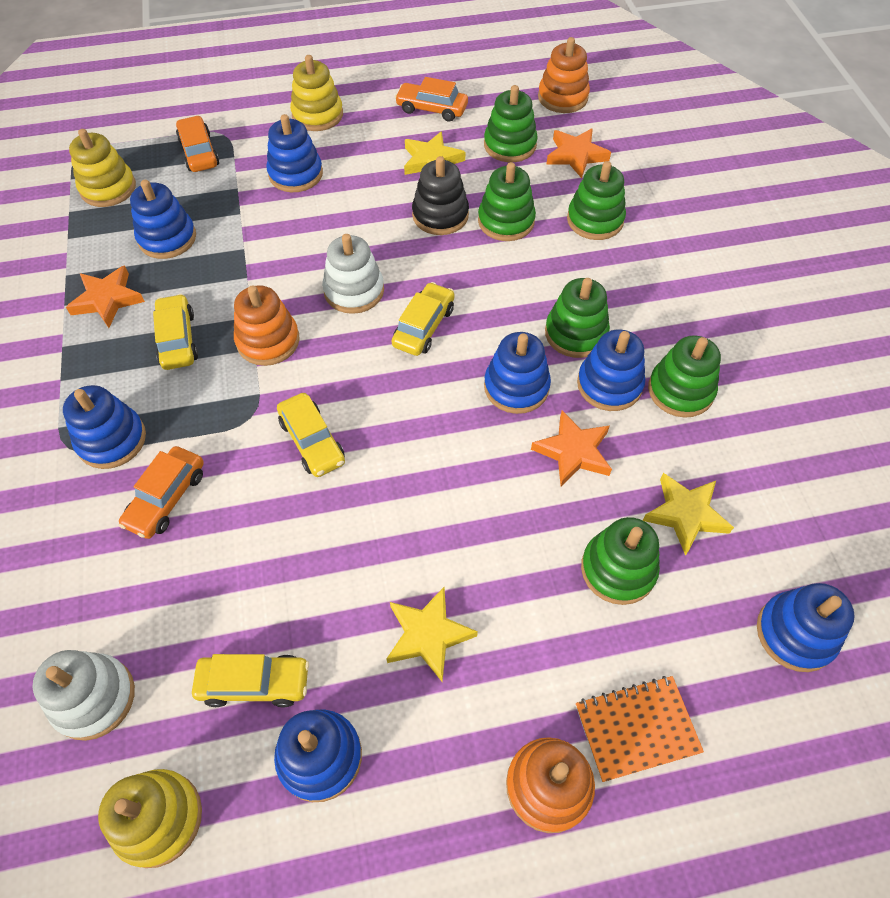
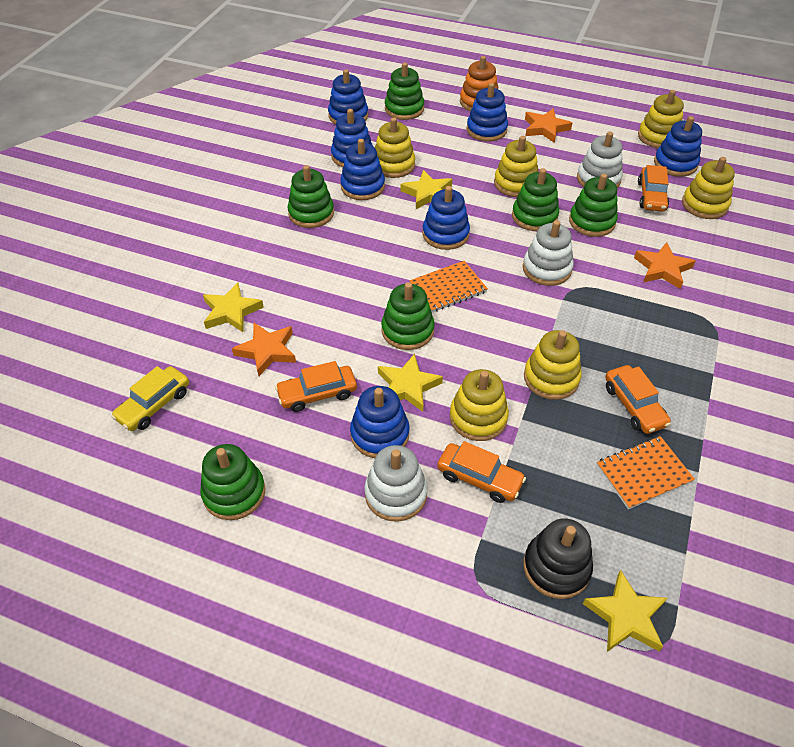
orange car: [119,446,204,539] [176,115,219,172] [395,77,468,122] = 3 -> [275,361,357,412] [437,441,526,503] [605,365,671,434] [638,165,669,212] = 4
orange notebook: [576,676,704,782] = 1 -> [410,261,488,312] [597,436,695,509] = 2
orange stacking toy: [234,285,300,366] [506,737,595,833] [538,37,590,113] = 3 -> [460,56,498,111] = 1
white stacking toy: [33,650,135,741] [322,234,384,314] = 2 -> [364,445,428,522] [523,220,574,286] [577,131,623,188] = 3
yellow car: [153,294,198,370] [192,654,309,707] [277,393,345,477] [392,282,455,356] = 4 -> [111,366,189,431] = 1
yellow stacking toy: [69,129,136,207] [98,769,202,868] [290,55,343,131] = 3 -> [375,117,415,178] [450,369,509,441] [494,136,538,197] [524,330,582,400] [638,90,684,148] [682,157,735,219] = 6
yellow star: [386,587,478,682] [404,131,465,175] [643,473,734,556] = 3 -> [203,283,264,332] [378,354,443,412] [401,170,452,209] [583,570,667,652] = 4

